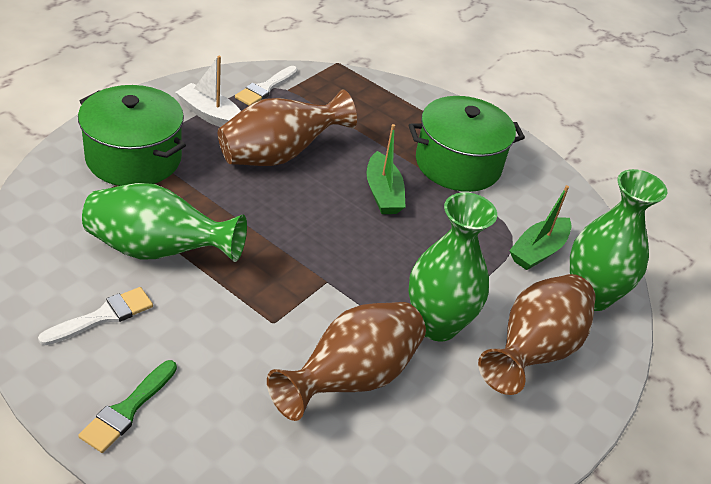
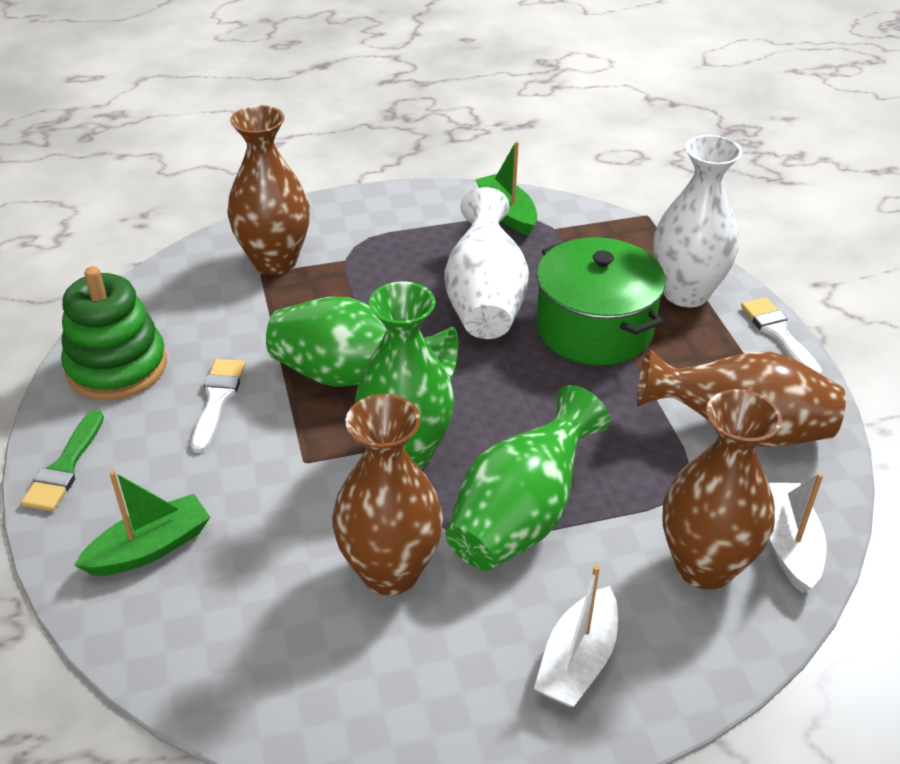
brown vase: [218,89,357,166] [267,302,426,421] [478,274,596,395] = 3 -> [227,105,310,275] [332,394,443,595] [637,348,846,447] [662,389,782,590] = 4
green pot: [78,85,186,186] [409,96,525,192] = 2 -> [536,237,666,365] = 1
green stacking toy: none = 0 -> [61,266,167,400] = 1
white boat: [176,56,241,127] = 1 -> [534,565,618,707] [769,473,827,593] = 2
white vase: none = 0 -> [444,187,529,339] [653,135,742,307] = 2

